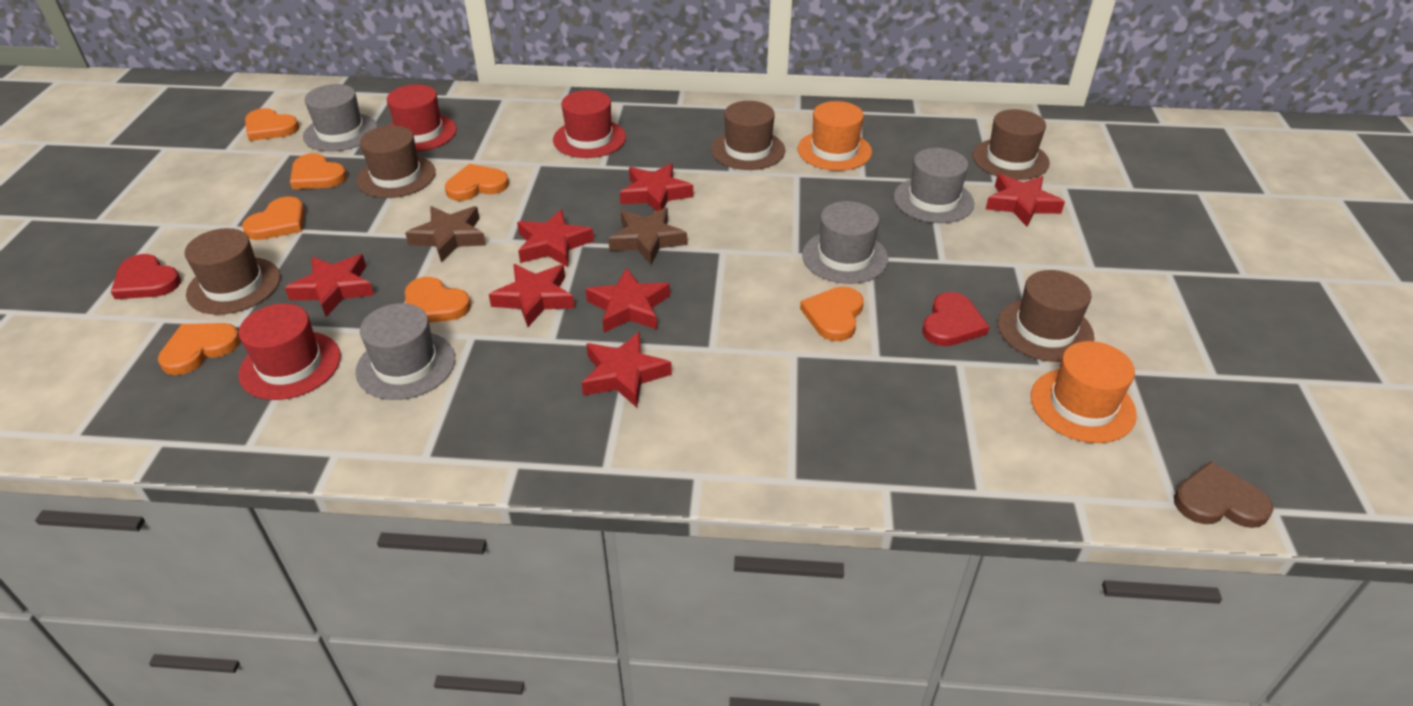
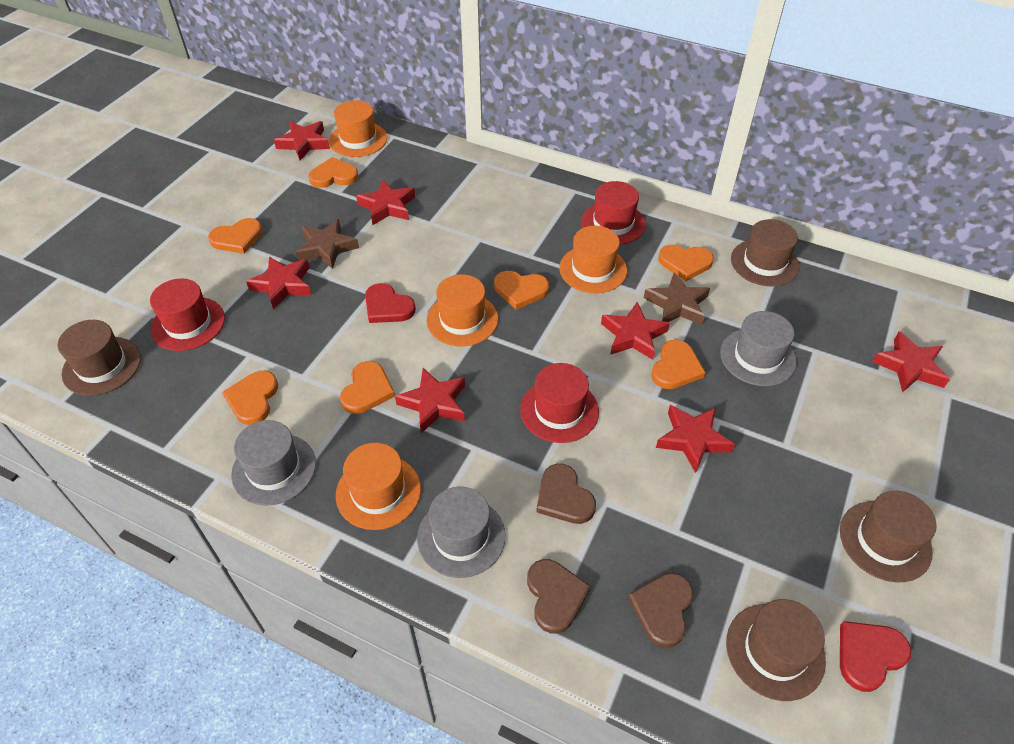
brown hat: [184,228,280,315] [357,125,436,198] [711,101,785,170] [973,109,1050,180] [998,270,1094,362] = 5 -> [58,320,141,396] [726,599,826,701] [731,219,800,287] [840,491,937,582] = 4
brown heart: [1174,461,1273,528] = 1 -> [527,559,591,634] [536,464,596,524] [628,573,693,648] = 3
grey hat: [303,84,378,151] [355,303,455,400] [802,201,888,284] [894,148,974,223] = 4 -> [231,420,316,506] [417,487,505,578] [720,311,796,386] = 3
orange hat: [798,101,872,171] [1031,341,1137,443] = 2 -> [329,100,387,157] [336,443,421,530] [427,274,498,346] [559,226,627,293] = 4

